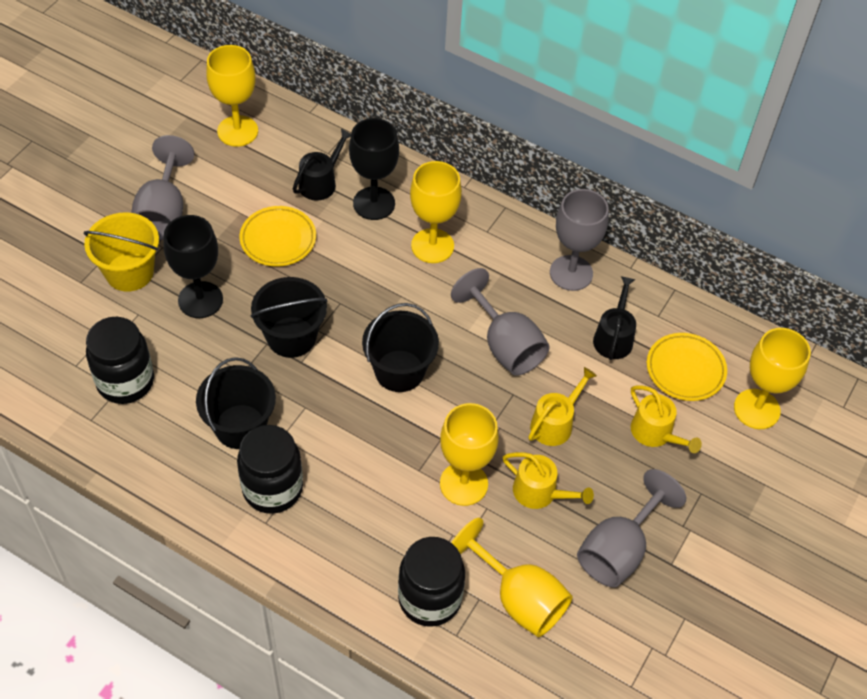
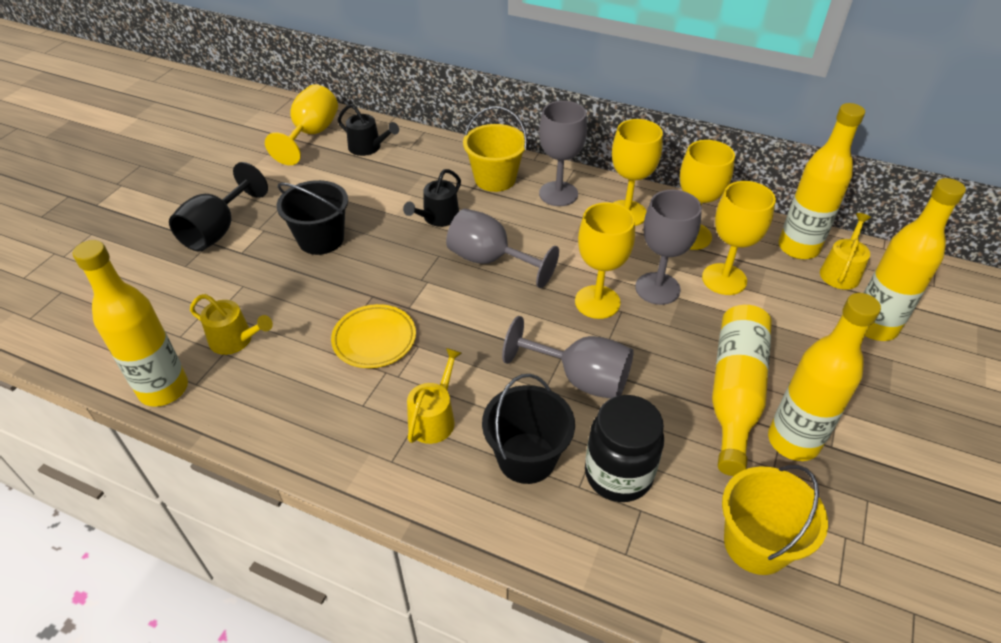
black bucket: [196,357,276,449] [251,277,327,358] [362,303,439,392] = 3 -> [277,180,348,255] [482,374,575,484] = 2
black goblet: [163,215,223,318] [349,118,399,220] = 2 -> [169,162,268,252] = 1
black jar: [86,317,154,404] [237,425,303,514] [398,537,465,627] = 3 -> [585,395,664,502] = 1
yellow bottle: none = 0 -> [72,240,188,407] [712,305,772,476] [768,293,881,461] [779,103,865,259] [864,178,966,341] = 5
yellow bucket: [84,212,159,292] = 1 -> [463,106,527,192] [722,465,828,575] = 2
yellow plate: [239,206,316,266] [647,333,727,401] = 2 -> [331,304,416,368] = 1

